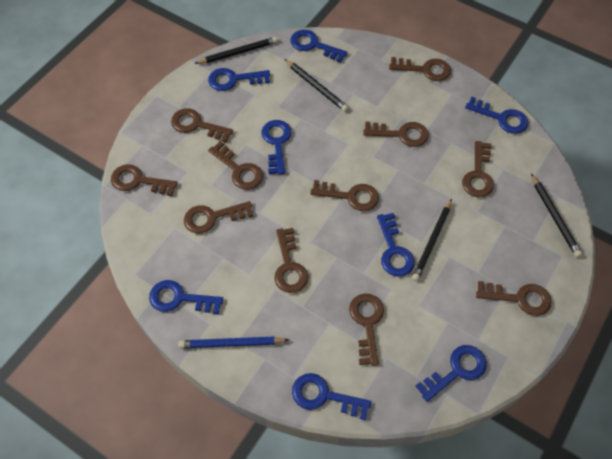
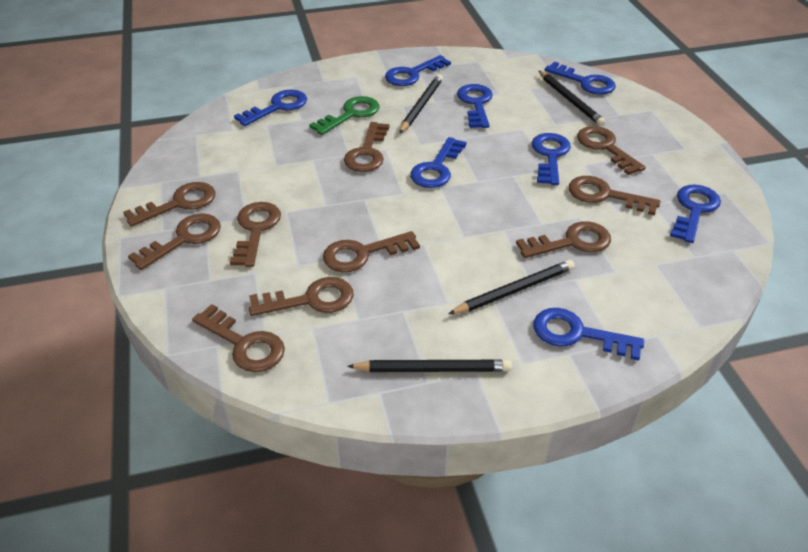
blue pencil: [178,337,289,348] = 1 -> none = 0
brown key: [111,164,178,196] [171,108,233,143] [184,201,253,234] [208,141,263,190] [274,228,308,293] [310,180,379,211] [349,294,384,366] [363,122,429,147] [389,57,451,81] [462,141,494,197] [476,281,552,316] = 11 -> [123,182,215,227] [128,213,221,270] [192,304,285,372] [230,202,281,267] [249,277,354,316] [323,231,420,272] [344,122,389,172] [516,221,611,258] [569,176,661,215] [577,126,646,175] = 10
green key: none = 0 -> [309,96,379,135] = 1

